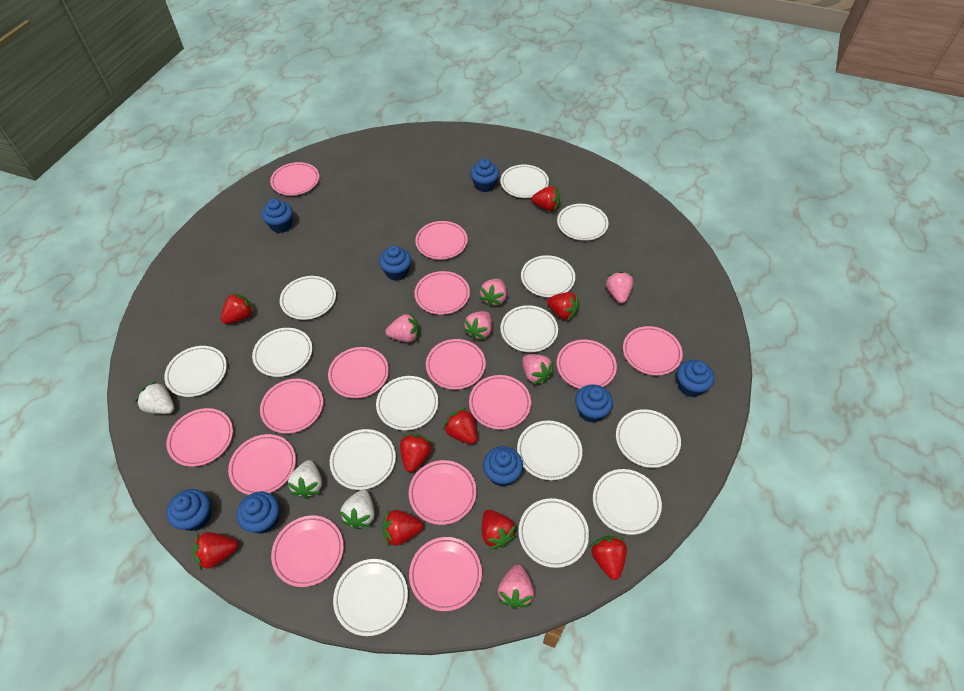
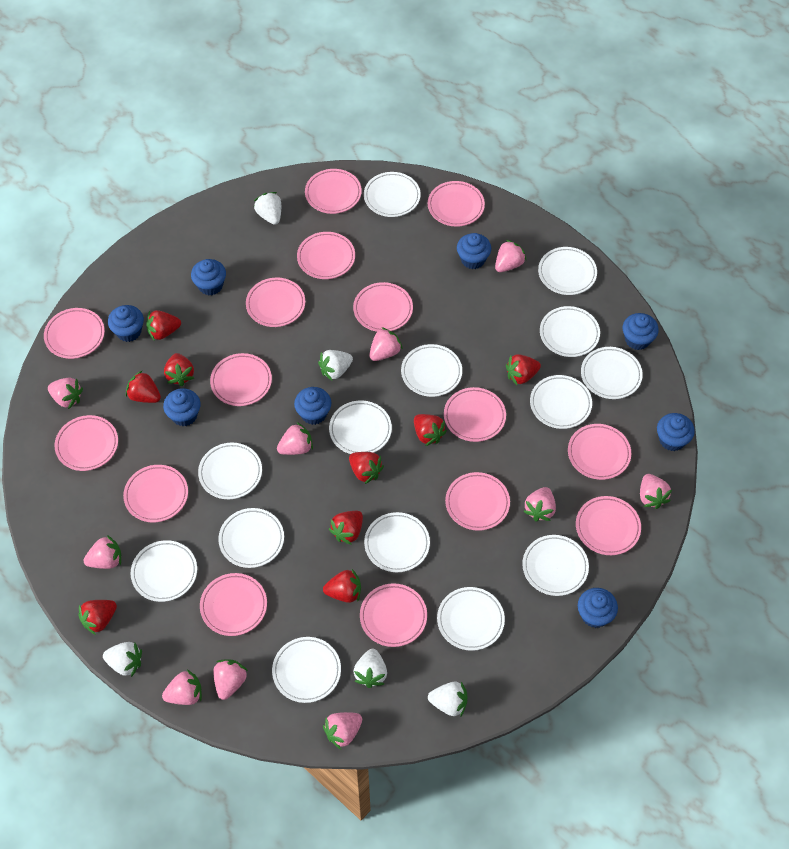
pink plate: [167,408,233,467] [228,434,296,495] [260,379,323,434] [270,162,319,196] [271,515,344,587] [328,347,389,398] [409,460,476,525] [409,537,482,611] [414,271,470,315] [415,221,468,260] [426,339,486,390] [469,375,531,430] [557,339,617,389] [623,326,683,375] = 14 -> [44,308,105,359] [55,415,118,471] [123,465,188,522] [200,573,267,636] [210,353,272,406] [246,278,305,327] [297,232,355,279] [305,169,362,214] [353,282,413,332] [360,583,427,647] [428,181,485,227] [444,387,506,442] [445,472,510,531] [568,424,631,480] [576,496,641,555] = 15
pink strawberry: [385,313,419,342] [463,311,492,340] [479,279,507,307] [498,564,534,609] [523,354,554,385] [606,271,634,303] = 6 -> [48,378,83,409] [84,535,121,569] [162,669,202,705] [213,659,248,700] [277,422,313,455] [323,712,362,749] [369,327,403,361] [495,240,527,272] [523,487,556,521] [640,474,672,509] = 10
white strawberry: [135,381,174,414] [287,460,322,499] [339,489,375,529] = 3 -> [103,642,142,677] [254,192,281,225] [318,350,353,381] [353,649,387,688] [428,681,467,716] = 5

